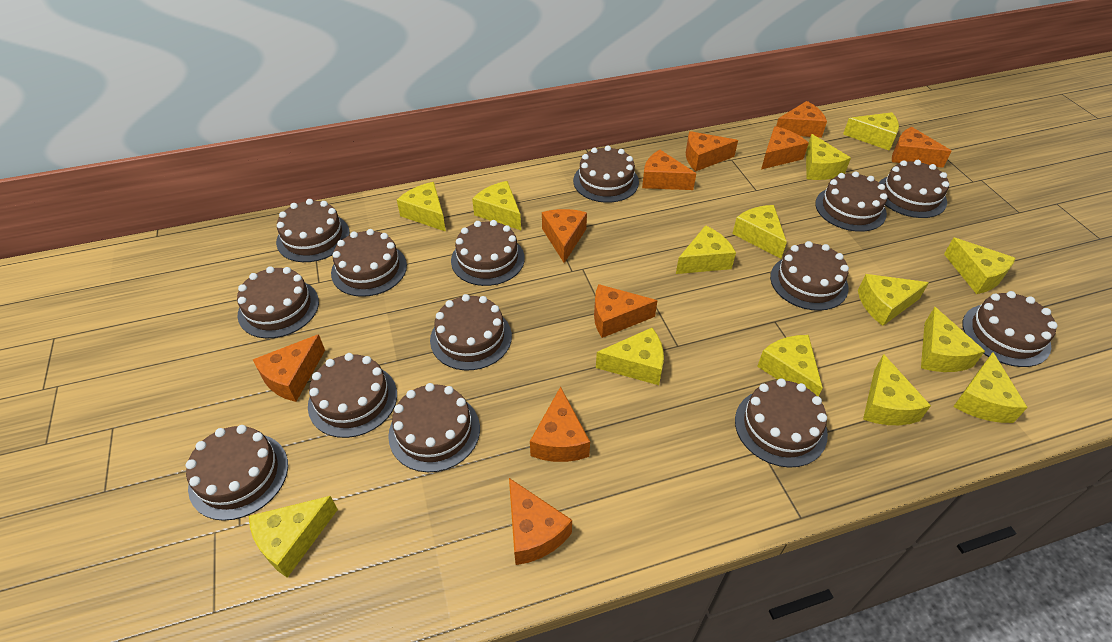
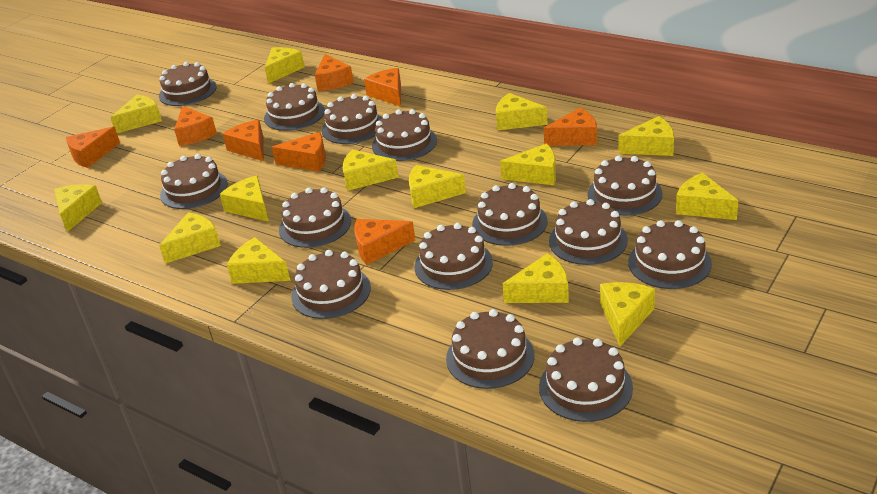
orange cheese: [253,334,325,402] [509,478,572,565] [530,387,590,462] [542,209,587,263] [594,284,658,338] [642,150,696,190] [686,131,738,171] [761,126,809,169] [776,101,827,138] [892,127,952,168] = 10 -> [66,127,120,168] [174,106,217,146] [223,120,264,161] [272,132,326,171] [315,54,354,91] [354,219,415,265] [364,68,401,107] [544,108,597,146] = 8

